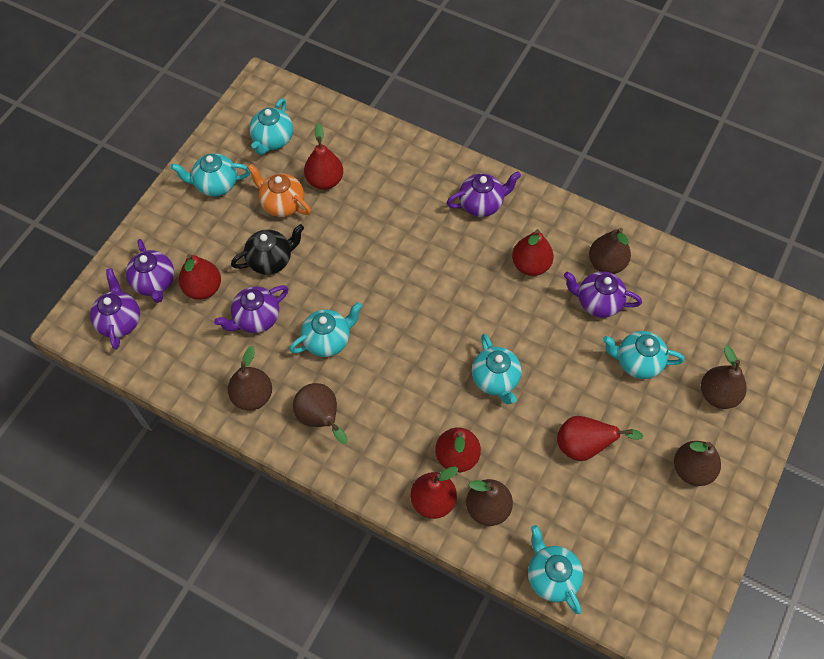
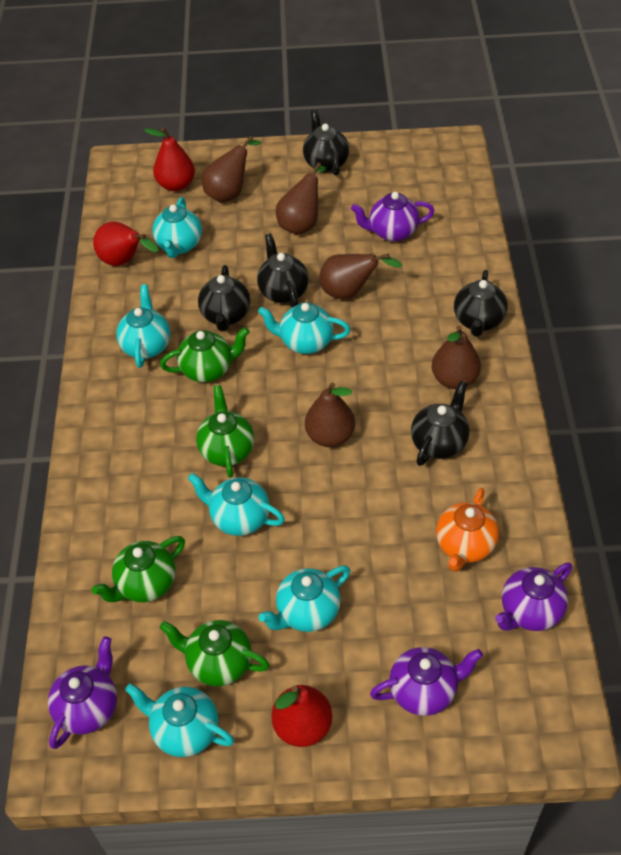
black teapot: [231,224,304,275] = 1 -> [198,265,250,331] [257,233,309,308] [303,109,349,175] [411,381,469,466] [454,270,507,337] = 5
brown pear: [228,346,272,411] [293,383,348,444] [466,479,513,526] [589,228,631,274] [674,441,721,486] [701,346,747,409] = 6 -> [202,136,261,203] [276,163,326,235] [305,383,355,447] [320,253,402,299] [432,325,481,389] = 5
green teapot: none = 0 -> [92,536,185,602] [160,327,250,382] [160,620,270,686] [196,385,254,478] = 4
purple teapot: [90,268,140,350] [126,239,174,303] [214,285,288,333] [447,171,521,217] [564,271,642,318] = 5 -> [48,636,117,749] [351,192,435,242] [370,647,483,716] [495,563,572,631] = 4
red pear: [179,254,221,300] [304,123,343,190] [410,466,459,519] [435,427,481,472] [512,229,554,276] [557,416,643,461] = 6 -> [93,222,158,266] [144,127,195,191] [271,685,332,747] = 3

